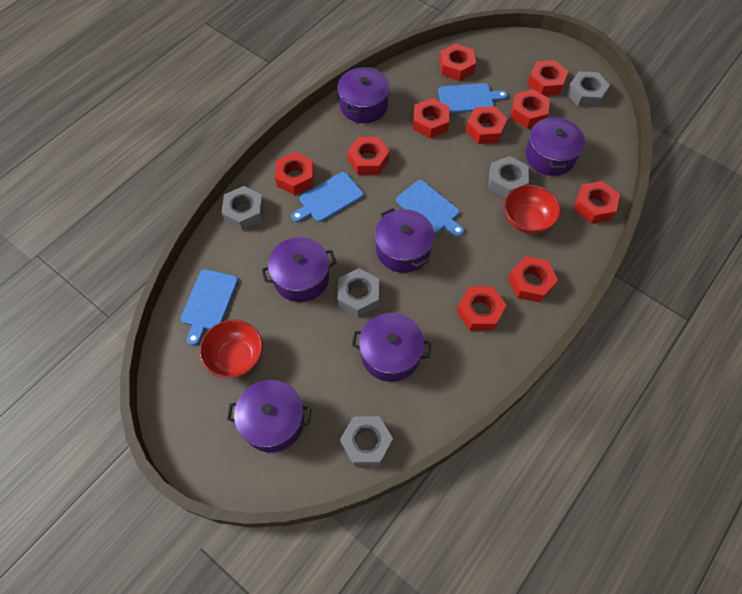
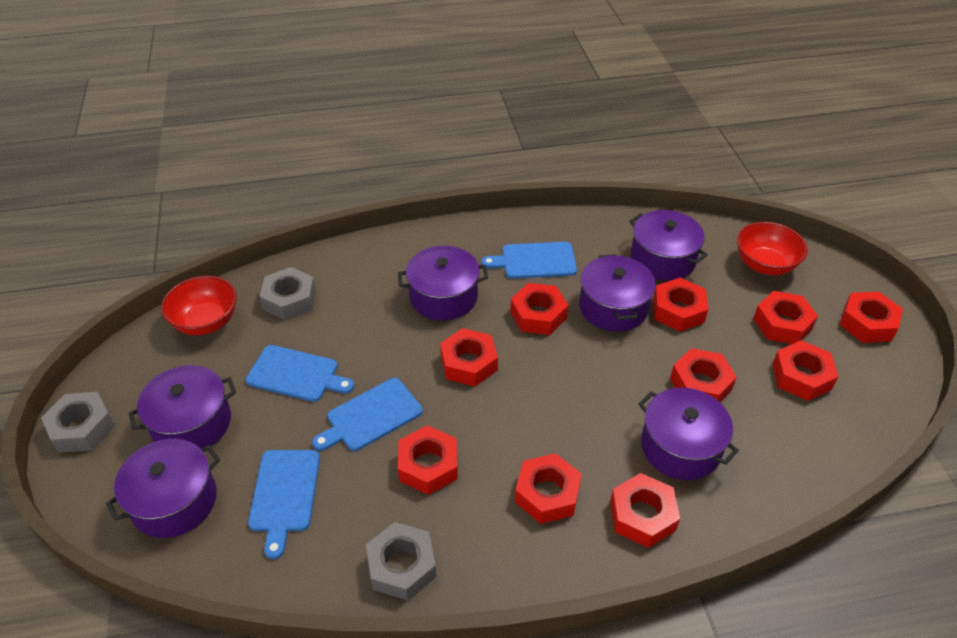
grey nut: [221,186,264,230] [337,268,379,317] [340,416,393,466] [489,156,529,198] [567,71,610,107] = 5 -> [41,392,115,453] [259,267,316,320] [366,522,437,601] = 3

